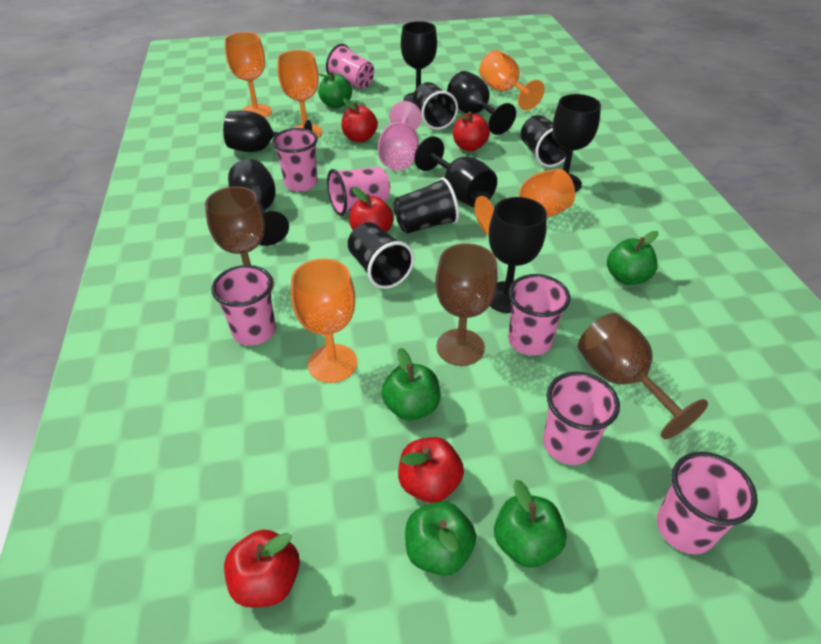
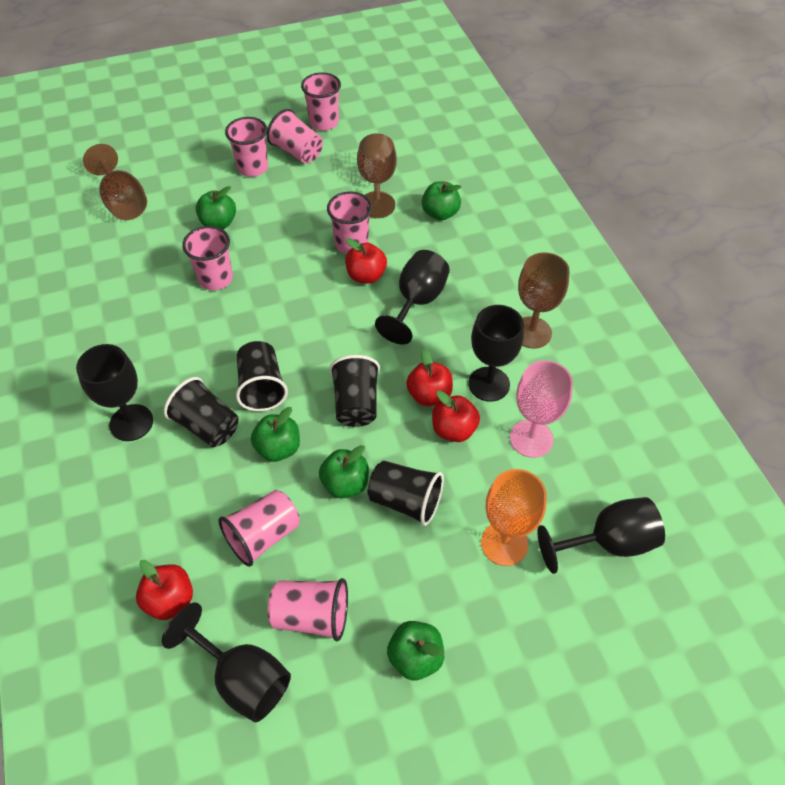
black goblet: [223,111,312,152] [228,159,289,246] [401,21,437,103] [414,136,497,207] [447,71,516,135] [489,197,547,313] [553,94,601,192] = 7 -> [76,344,153,441] [162,603,291,722] [375,250,450,344] [468,305,524,402] [537,497,665,574] = 5
orange goblet: [224,32,272,118] [278,50,322,138] [291,259,357,383] [475,169,575,235] [479,50,545,110] = 5 -> [481,469,546,566] = 1
red apple: [224,529,300,608] [342,98,378,142] [349,187,394,232] [398,437,464,503] [453,112,490,151] = 5 -> [136,560,193,620] [345,238,387,284] [406,349,453,406] [432,391,480,442] = 4

